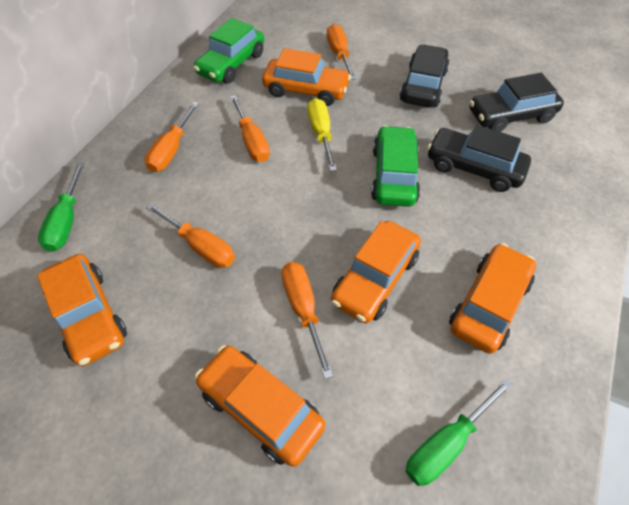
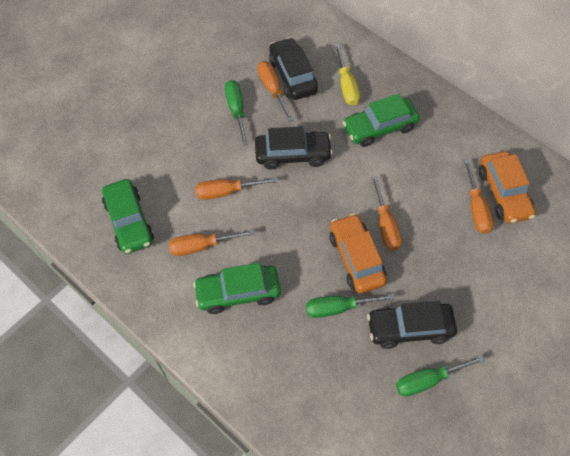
green car: [193,18,264,83] [371,125,420,207] = 2 -> [102,179,154,254] [193,263,281,314] [343,94,420,147] = 3
green screwdriver: [38,162,84,252] [406,378,513,486] = 2 -> [225,80,248,145] [306,294,395,318] [396,356,485,396] = 3
orange car: [37,254,127,366] [195,345,325,467] [262,48,351,106] [331,221,421,323] [449,243,536,354] = 5 -> [330,213,387,294] [479,151,536,224] = 2

